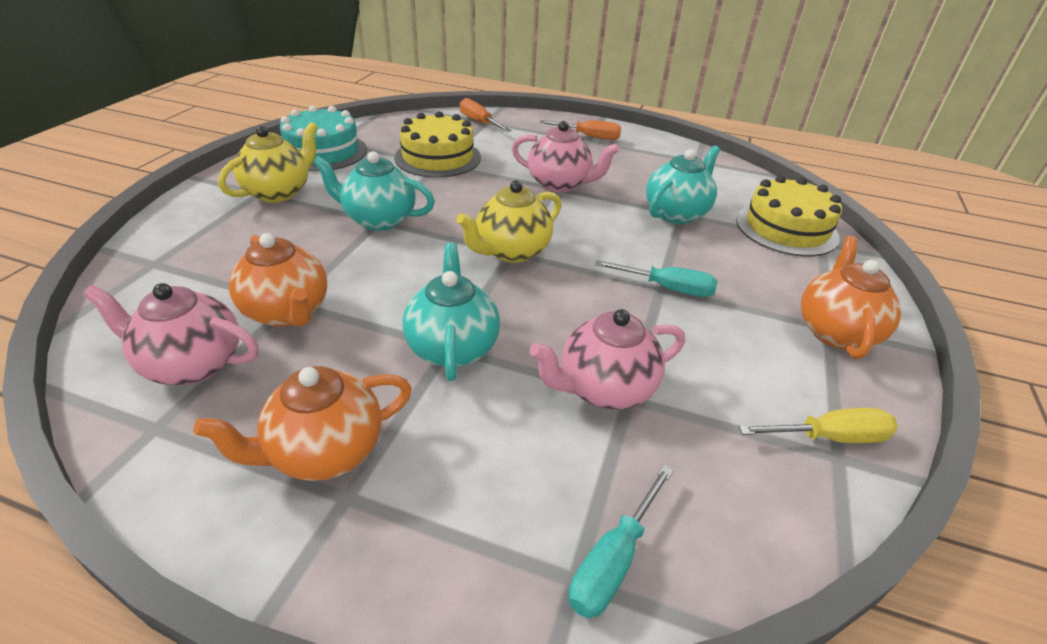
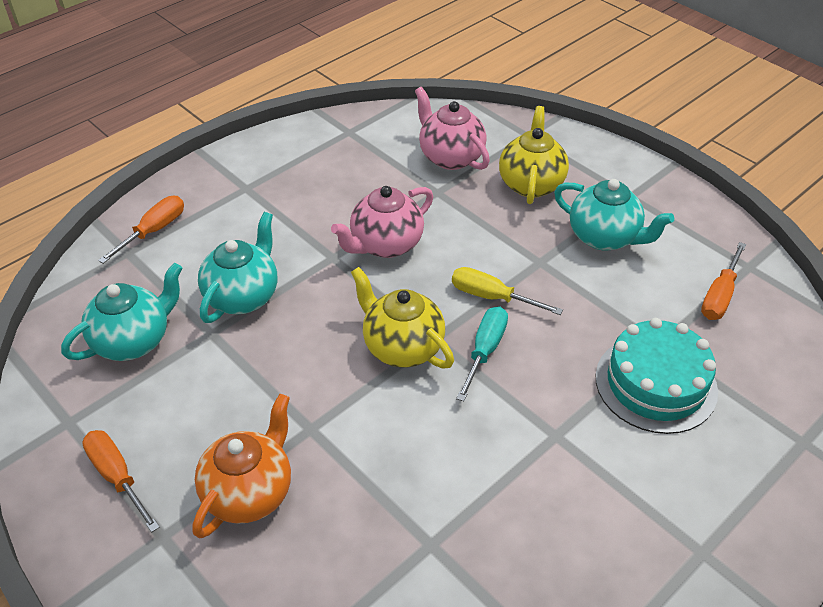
orange screwdriver: [460,98,511,132] [540,120,621,140] = 2 -> [82,430,160,533] [98,196,184,264] [701,242,746,320] = 3
orange teapot: [193,366,412,481] [229,233,327,327] [801,236,901,359] = 3 -> [193,394,291,538] = 1
pink teapot: [83,283,259,385] [512,121,620,192] [530,309,685,409] = 3 -> [331,186,433,258] [415,87,490,170] = 2
turquoise screwdriver: [568,465,674,619] [595,260,718,297] = 2 -> [456,307,508,401] = 1
yellow cake: [394,111,481,178] [736,175,842,256] = 2 -> none = 0

